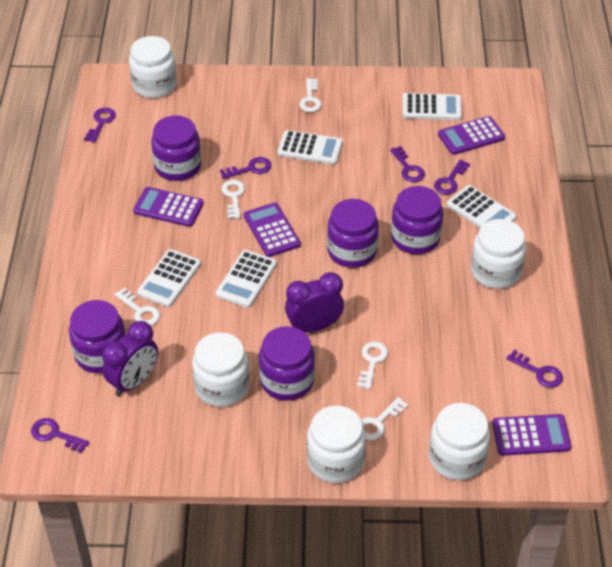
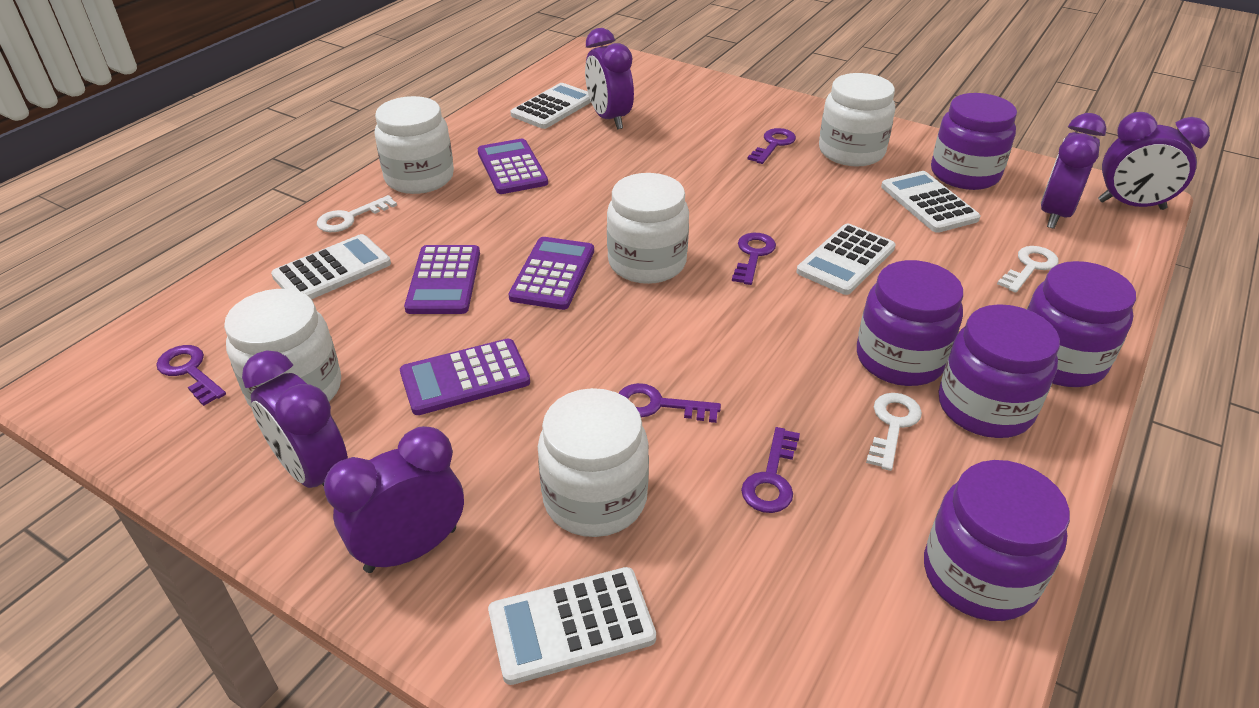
purple clock: [102,321,158,396] [285,272,344,333] = 2 -> [242,350,348,488] [324,426,464,573] [585,28,634,129] [1041,113,1107,229] [1098,112,1210,210] = 5
purple key: [31,418,89,453] [84,108,116,143] [220,157,271,179] [390,146,425,182] [434,159,470,195] [506,350,563,388] = 6 -> [156,345,226,406] [618,383,721,423] [732,233,776,285] [741,427,800,513] [747,128,796,164] = 5
white key: [115,288,160,326] [221,180,245,219] [299,78,322,112] [357,342,388,389] [361,397,408,440] = 5 -> [317,195,397,232] [866,393,922,471] [997,246,1058,293] = 3

